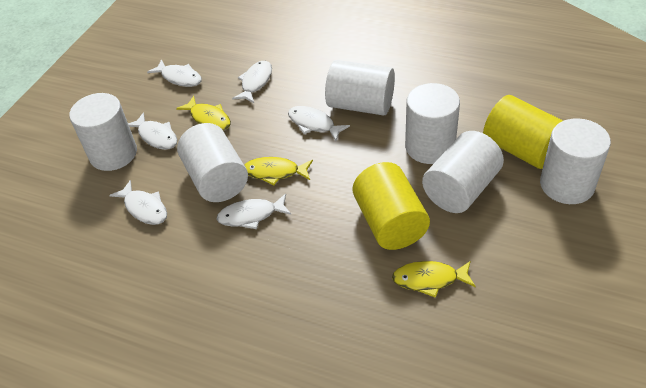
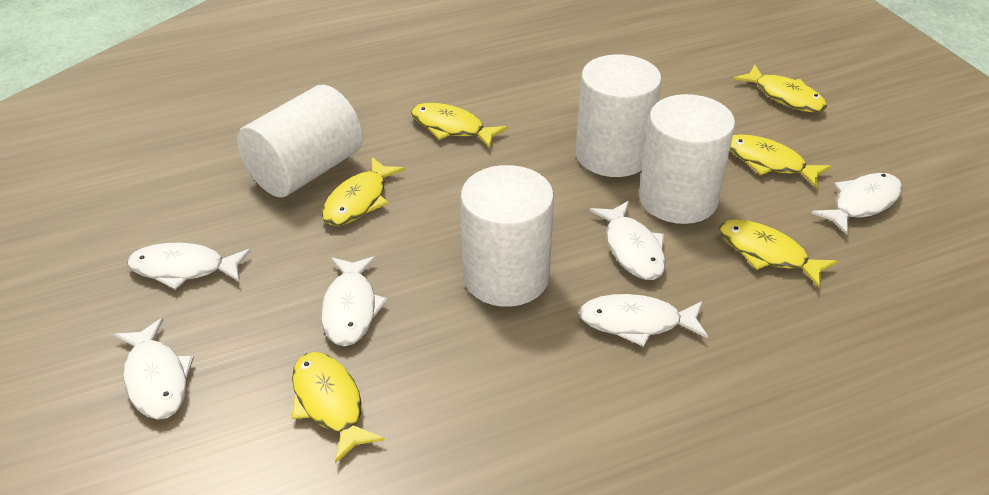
white cylinder: [69,93,137,171] [177,123,248,202] [325,60,395,116] [405,83,460,164] [422,131,504,213] [540,118,611,204] = 6 -> [237,85,363,197] [461,165,554,307] [576,54,662,177] [639,94,735,224] = 4
yellow cylinder: [352,162,430,250] [483,95,563,169] = 2 -> none = 0
yellow fish: [176,96,231,130] [244,157,313,185] [392,261,476,298] = 3 -> [291,352,385,463] [322,157,406,226] [411,103,508,149] [719,219,838,288] [730,134,832,188] [733,65,827,112] = 6

